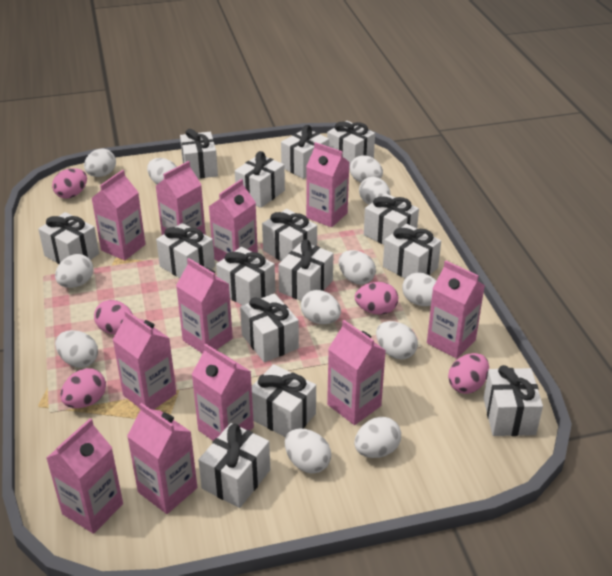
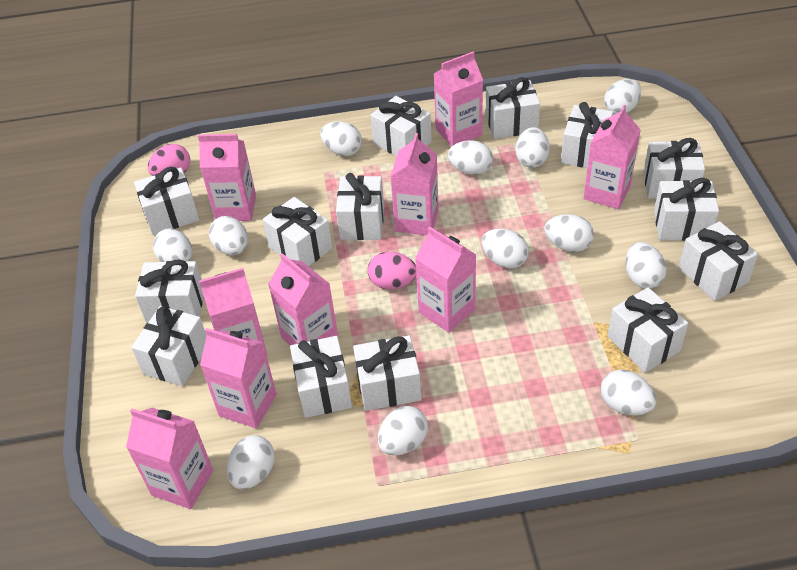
pink carton: [46,418,123,534] [92,170,145,260] [113,310,176,410] [127,403,197,514] [156,161,206,235] [176,258,233,354] [191,344,254,441] [208,179,258,261] [306,142,349,227] [327,320,386,425] [427,261,485,359] = 11 -> [126,408,213,509] [198,134,256,221] [199,268,267,356] [200,328,277,429] [268,253,338,345] [390,133,439,235] [415,226,476,333] [434,51,483,146] [583,105,641,209] = 9
pink egg: [52,168,87,199] [60,368,106,408] [94,300,133,334] [355,282,398,315] [448,353,489,394] = 5 -> [148,144,190,176] [367,252,416,289] = 2
white gift: [38,212,99,264] [156,223,215,278] [180,129,218,179] [198,423,270,508] [216,247,275,305] [235,151,285,208] [240,293,299,362] [252,364,316,437] [262,209,317,261] [278,239,334,301] [281,125,329,179] [327,121,375,168] [364,193,419,245] [383,224,441,278] [484,365,543,436] = 15 -> [131,306,206,386] [134,167,199,235] [135,259,203,323] [263,197,332,266] [290,336,352,418] [336,173,384,240] [353,335,421,411] [370,96,432,156] [485,77,540,139] [561,102,613,168] [607,287,688,373] [644,138,705,198] [654,178,719,241] [679,221,758,301] = 14

